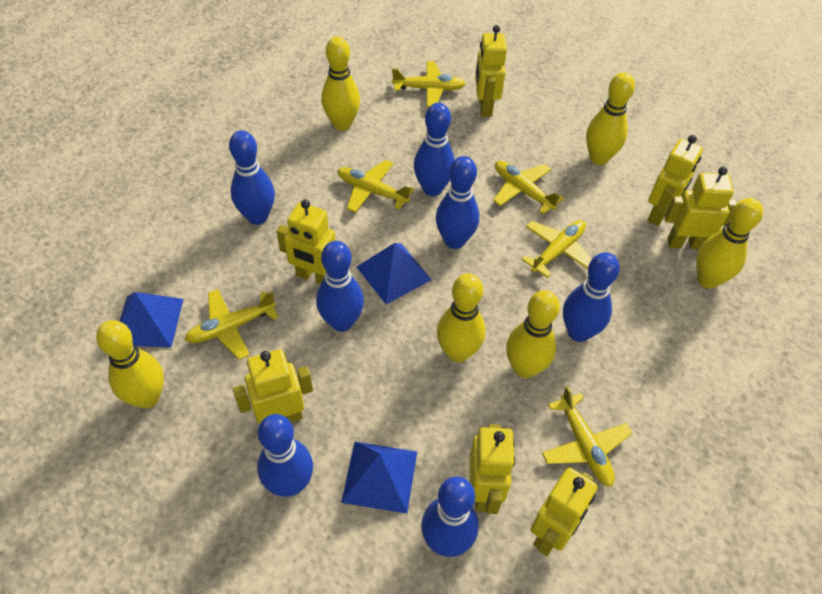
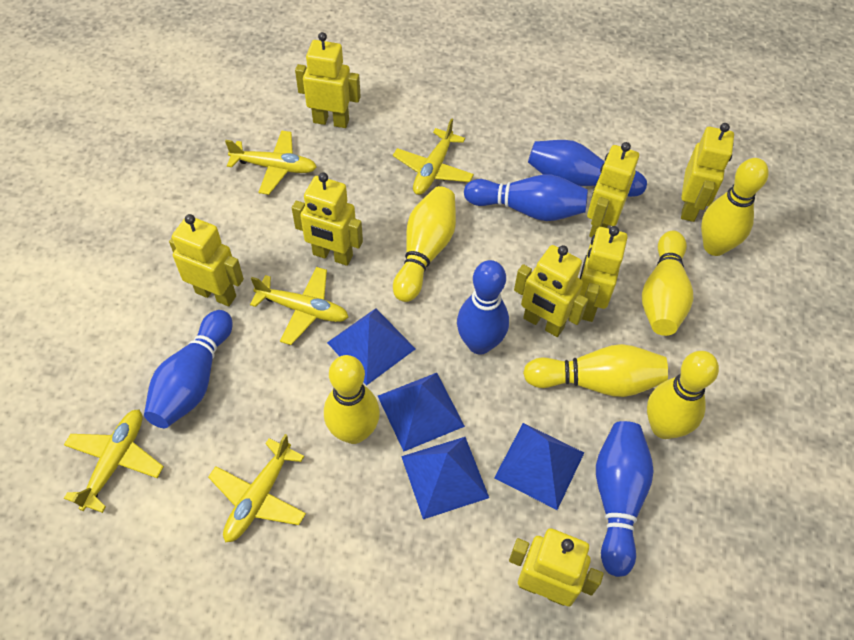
blue bowling pin: [229,130,275,225] [257,414,313,497] [316,241,364,332] [414,103,455,196] [421,476,479,557] [436,156,479,249] [563,252,620,342] = 7 -> [144,310,233,428] [457,260,509,355] [464,174,588,221] [528,140,647,197] [596,421,654,577] = 5
blue pyramid: [120,292,184,348] [341,442,417,514] [357,243,432,304] = 3 -> [327,308,416,386] [378,373,465,451] [401,437,489,519] [494,423,584,510] = 4
yellow plane: [185,289,279,360] [337,160,414,213] [392,61,466,107] [493,161,564,214] [521,220,592,278] [542,386,632,487] = 6 -> [64,409,164,513] [208,434,306,543] [225,130,317,195] [250,267,348,345] [393,118,474,195] = 5
yellow robot: [233,349,313,424] [276,199,336,284] [469,424,515,514] [475,25,507,117] [530,468,598,556] [647,135,703,226] [664,167,737,249] = 7 -> [169,214,244,306] [292,172,363,266] [295,32,361,128] [509,528,604,606] [514,245,588,337] [579,226,628,322] [587,142,639,238] [681,123,734,222] = 8

